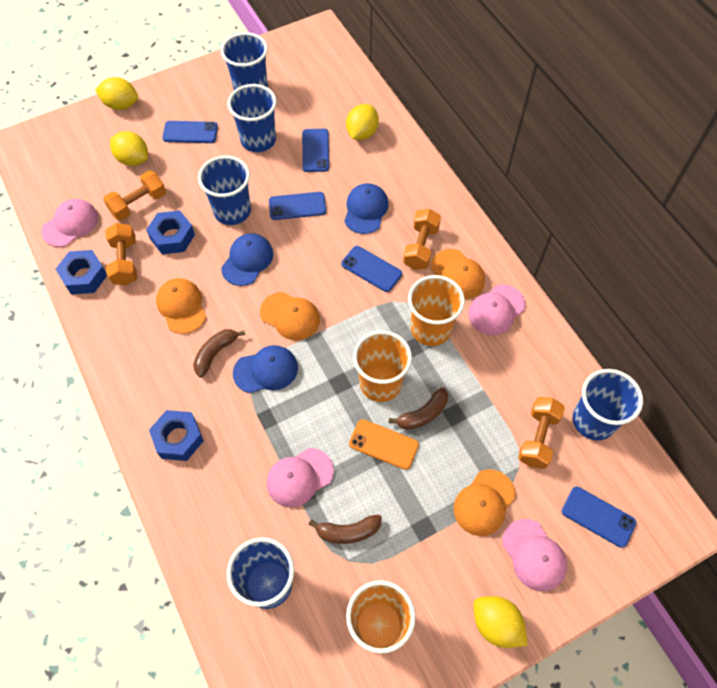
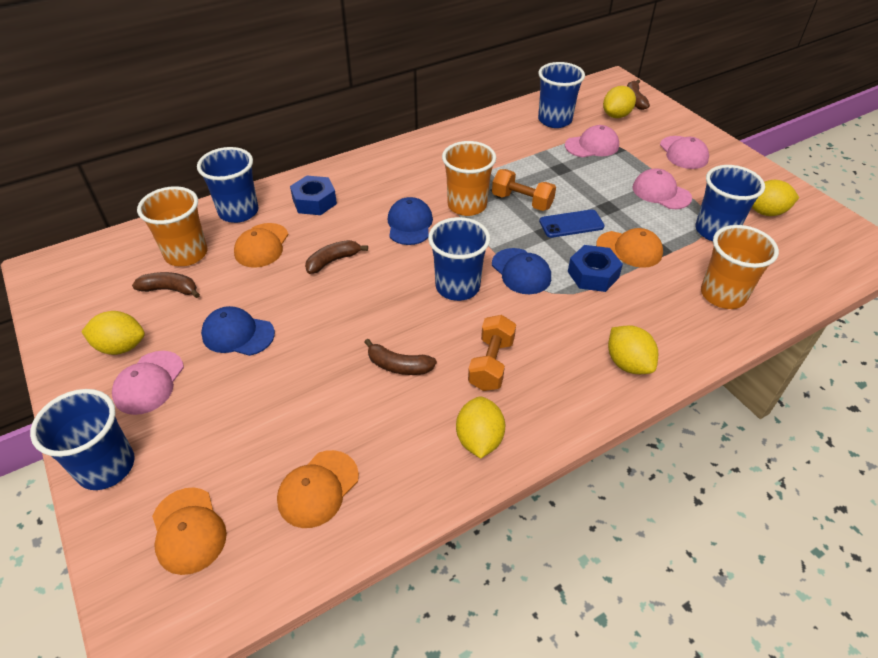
blue nut: [56,250,107,295] [146,211,195,254] [149,410,204,461] = 3 -> [290,176,337,215] [568,245,623,292] = 2
blue phone: [162,121,218,143] [269,192,326,220] [302,129,329,172] [341,246,402,292] [562,487,636,548] = 5 -> [539,209,605,238] = 1
brown banana: [193,329,245,378] [309,515,382,544] [389,387,448,430] = 3 -> [132,272,200,298] [305,240,368,274] [364,339,437,375] [627,80,650,110] = 4
orange dumbbell: [103,171,166,221] [106,223,137,286] [403,209,441,270] [518,397,565,469] = 4 -> [468,315,516,391] [492,169,556,211] = 2
orange phone: [349,419,419,470] = 1 -> none = 0
yellow lemon: [95,77,138,110] [110,131,148,166] [346,104,379,140] [474,596,527,648] = 4 -> [81,311,145,355] [456,397,505,459] [603,86,636,118] [608,325,658,374] [752,180,799,216] = 5

